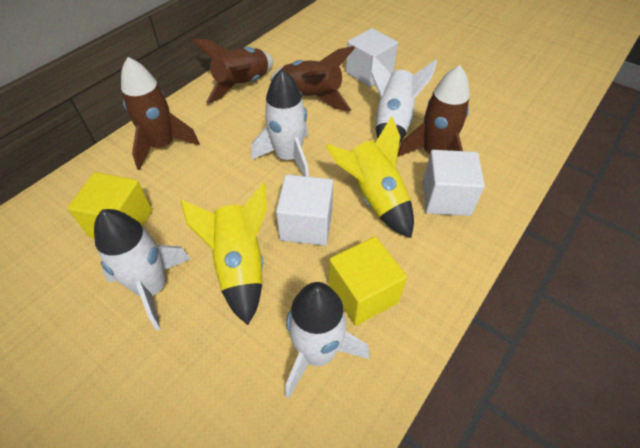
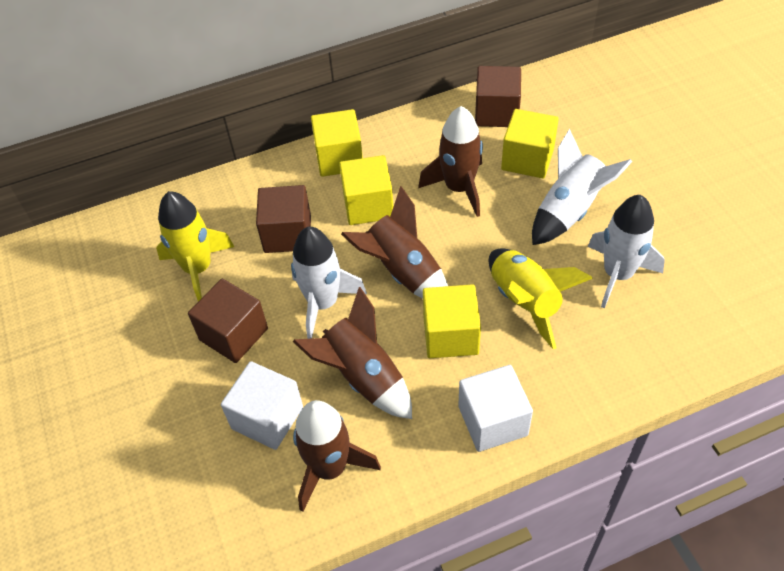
brown cube: none = 0 -> [188,279,268,363] [256,185,311,253] [475,66,521,127] = 3
white cube: [276,175,333,246] [346,28,398,87] [423,150,485,216] = 3 -> [221,361,303,450] [458,365,533,452] = 2
white rocket: [94,209,190,331] [251,69,309,177] [285,282,369,399] [370,55,437,144] = 4 -> [291,227,367,339] [532,129,632,245] [588,195,665,308] = 3
yellow cube: [68,172,152,238] [329,237,407,326] = 2 -> [311,109,363,177] [339,155,393,225] [423,284,481,358] [501,109,559,179] = 4

